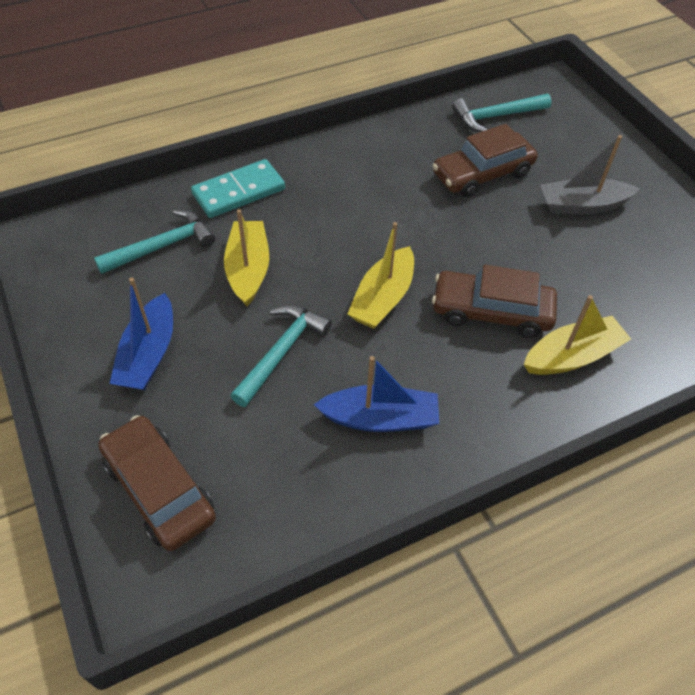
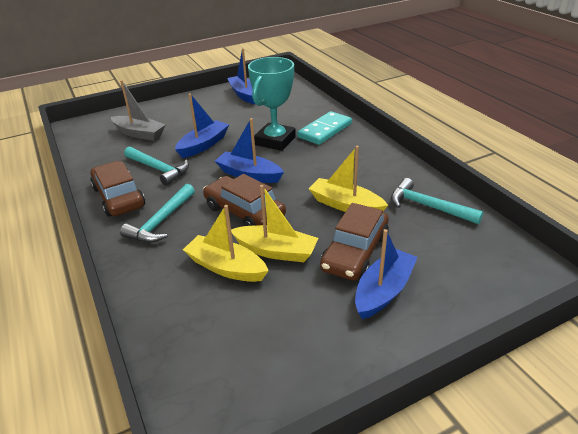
blue boat: [110,278,173,390] [314,356,439,432] = 2 -> [175,93,229,158] [215,118,284,183] [227,48,255,104] [355,229,418,319] = 4
turquoise trophy: none = 0 -> [248,57,296,151] = 1

